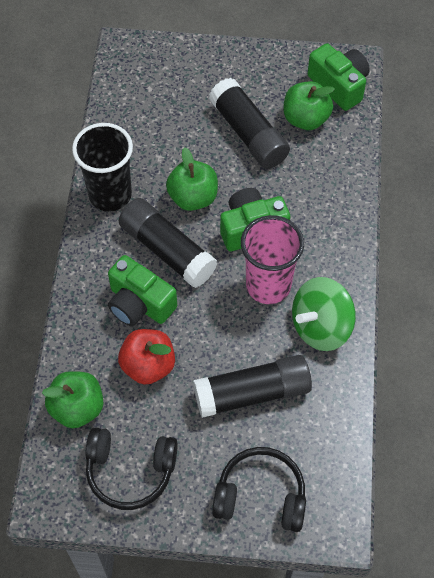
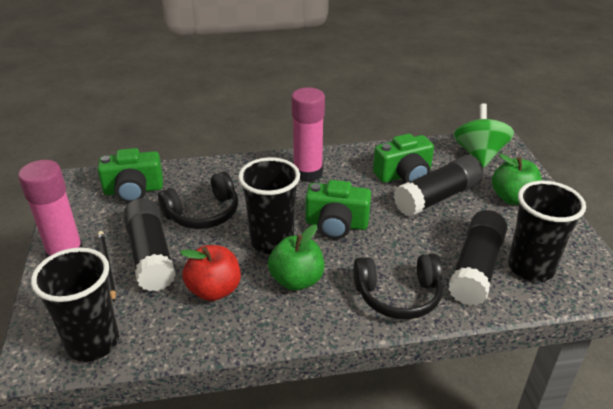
black cup: [72,123,133,212] = 1 -> [31,247,119,362] [238,157,300,254] [508,181,586,282] = 3
black pencil: none = 0 -> [97,231,116,302] = 1
green apple: [42,371,104,428] [166,147,218,211] [284,81,335,130] = 3 -> [268,224,324,291] [492,154,542,205] = 2
pink cup: [241,215,304,304] = 1 -> none = 0
pink glue stick: none = 0 -> [18,160,83,257] [291,88,325,182] = 2

